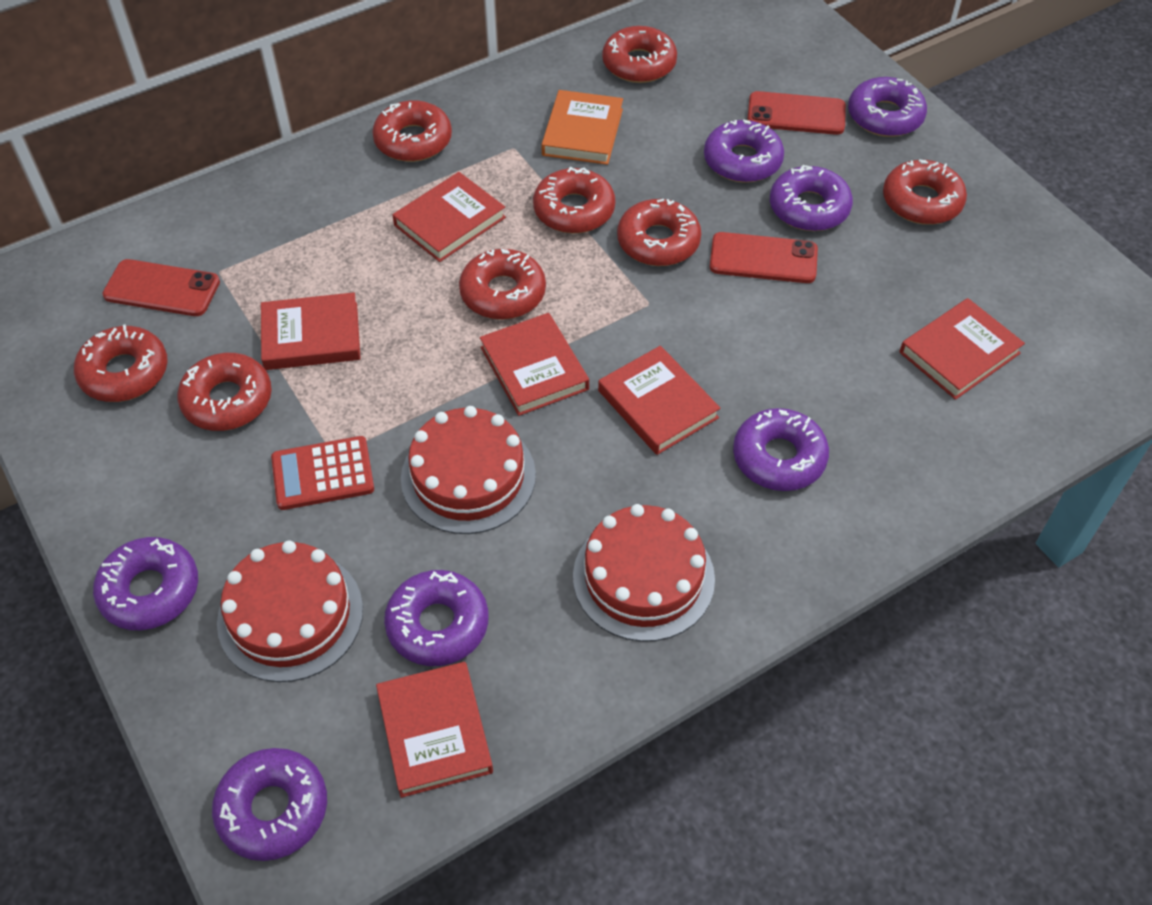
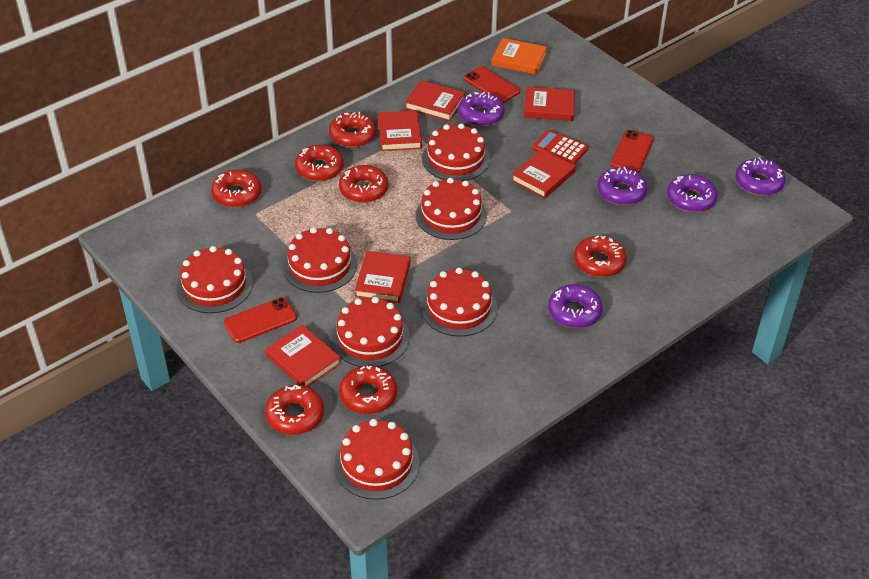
purple donut: [93,537,198,630] [212,748,327,861] [384,570,488,666] [704,119,784,183] [733,408,829,491] [770,165,853,231] [848,77,927,137] = 7 -> [458,92,505,126] [548,284,603,328] [597,167,647,205] [667,174,718,212] [735,157,786,196] = 5
red cake: [217,541,363,682] [401,406,536,534] [573,504,715,642] = 3 -> [177,246,253,313] [283,227,357,293] [331,297,410,367] [334,419,420,500] [416,178,487,240] [421,268,497,337] [422,123,490,181] = 7
red donut: [74,325,168,402] [177,353,272,431] [372,100,452,162] [459,249,546,320] [533,167,615,234] [602,26,677,83] [617,199,701,266] [883,159,967,225] = 8 -> [211,169,262,208] [265,384,324,435] [295,145,344,181] [329,112,376,148] [339,165,389,203] [339,365,397,414] [574,236,627,277] = 7

